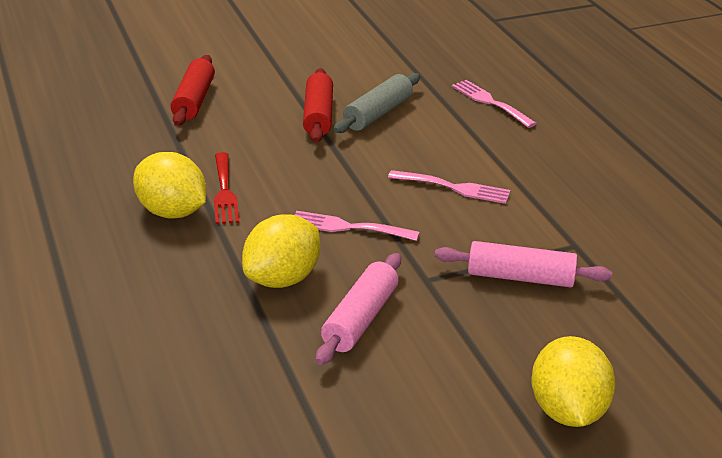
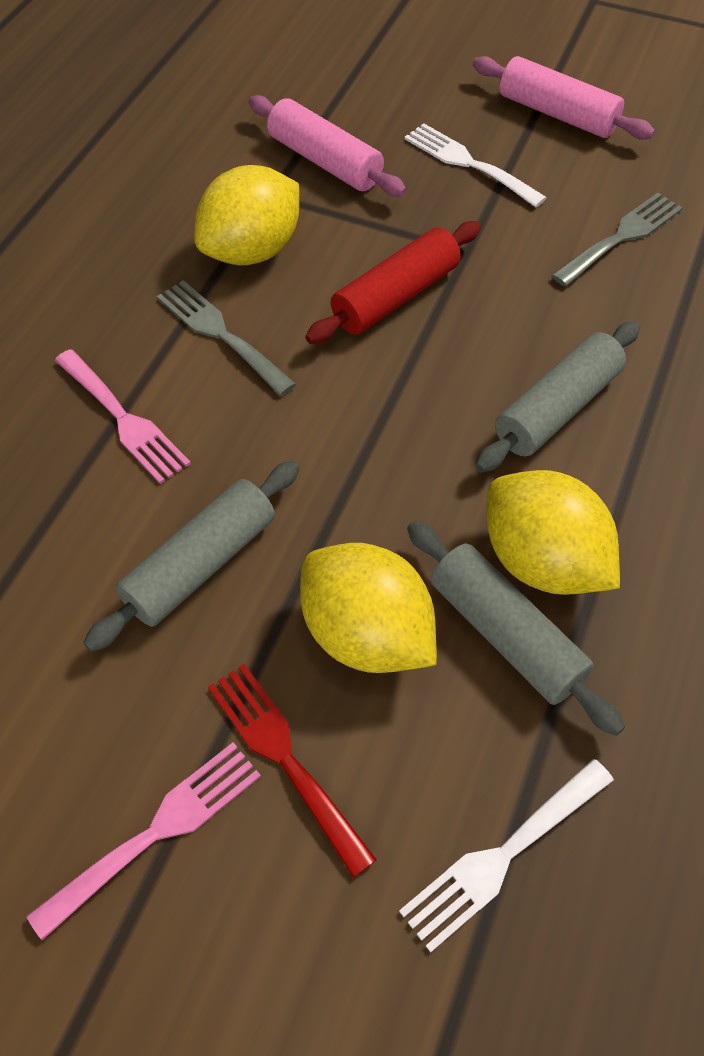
grey fork: none = 0 -> [157,280,296,396] [551,193,682,286] = 2
grey rolling pin: [333,73,420,133] = 1 -> [84,461,299,652] [407,521,625,736] [475,321,640,473] = 3
pink fork: [294,211,420,241] [388,170,511,204] [452,80,537,128] = 3 -> [26,742,261,940] [55,349,191,484] = 2
red rolling pin: [170,55,215,126] [303,68,333,143] = 2 -> [305,221,481,344] = 1
white fork: none = 0 -> [399,759,614,952] [404,123,547,207] = 2

